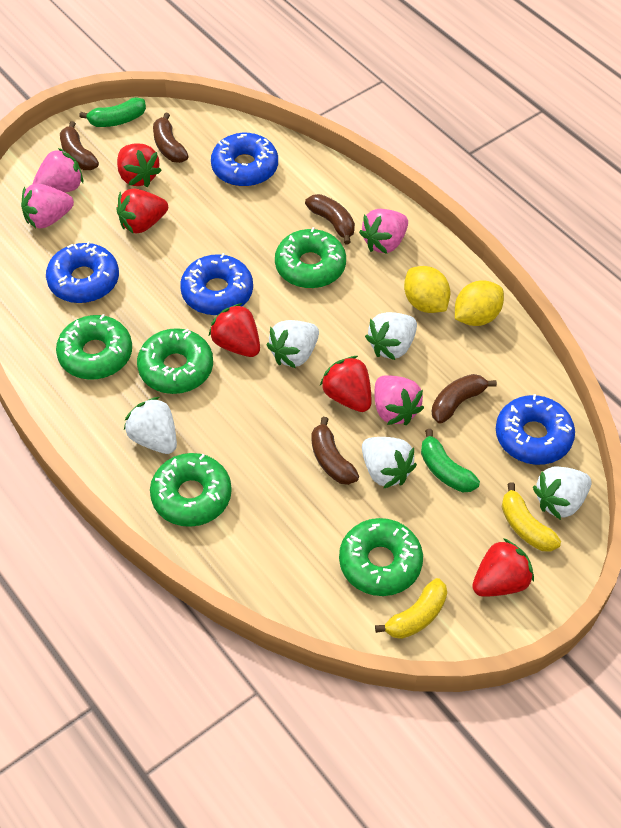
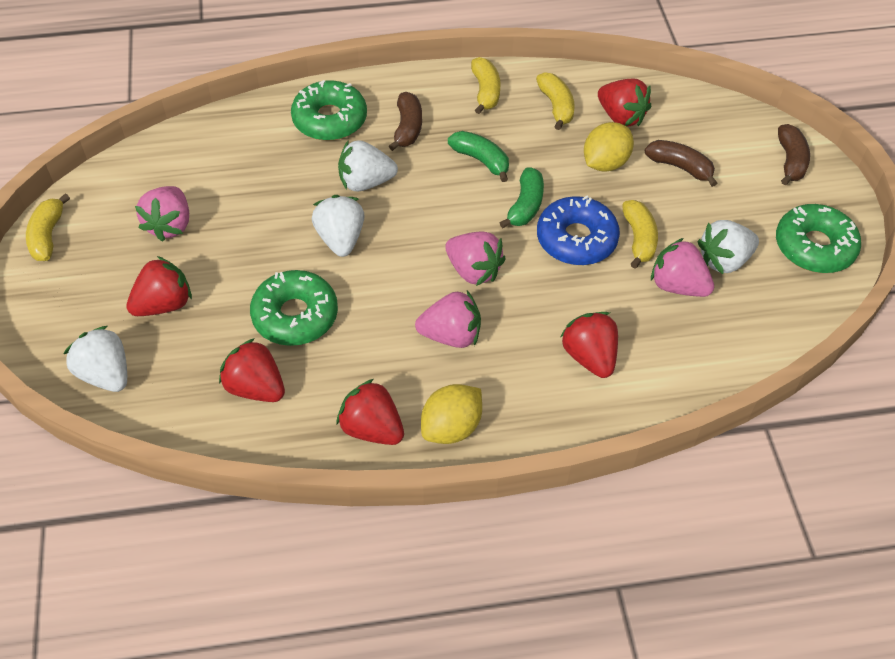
blue donut: [46,242,119,303] [180,253,253,315] [211,133,278,187] [496,394,575,465] = 4 -> [537,196,620,265] = 1
brown banana: [60,121,99,170] [153,112,189,163] [305,194,355,244] [311,417,359,485] [431,374,497,423] = 5 -> [389,92,422,151] [645,140,717,187] [778,124,810,185] = 3
green donut: [56,314,132,380] [137,328,213,394] [150,453,232,527] [275,227,346,288] [339,518,423,596] = 5 -> [250,270,338,346] [291,80,367,141] [776,204,861,273] = 3
white strawberry: [124,397,177,454] [266,320,319,368] [362,437,417,489] [365,312,417,360] [533,466,592,520] = 5 -> [64,326,127,392] [312,195,365,257] [338,140,398,191] [697,220,759,274] = 4
yellow banana: [375,578,447,639] [502,482,561,551] = 2 -> [26,193,70,261] [471,57,501,114] [536,72,575,130] [622,200,658,269] = 4

